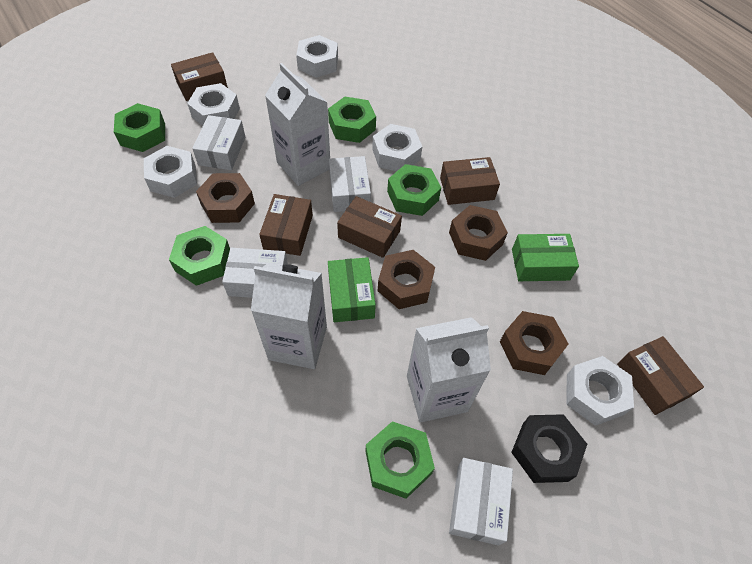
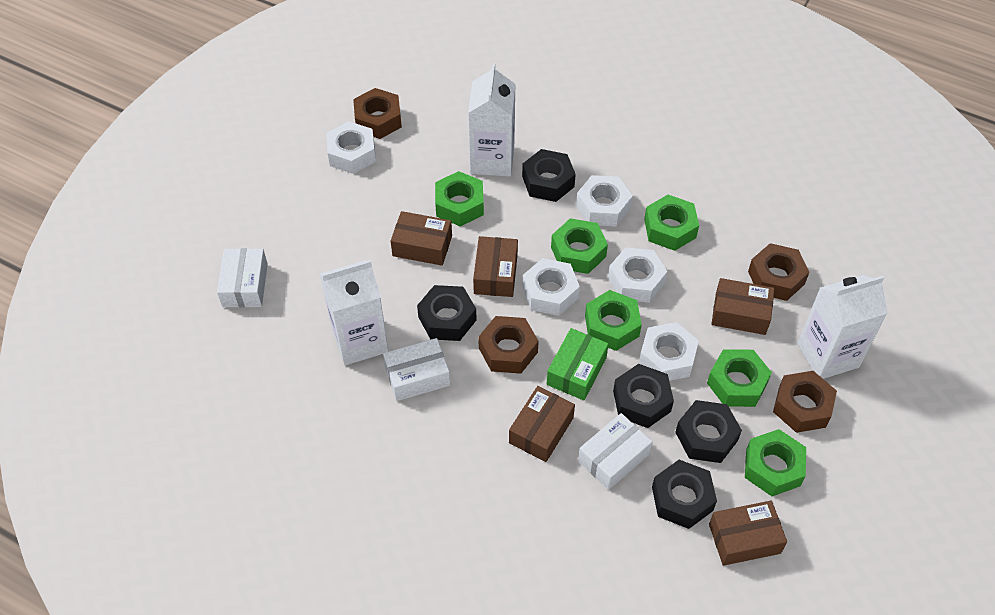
black nut: [511,414,587,483] = 1 -> [417,285,477,341] [522,149,576,202] [613,364,674,428] [652,460,717,529] [675,400,742,463] = 5
green box: [328,257,376,322] [512,234,579,281] = 2 -> [547,328,609,401] = 1
green nut: [114,103,165,152] [169,226,230,286] [328,97,376,143] [365,421,435,499] [387,164,441,216] = 5 -> [435,171,484,227] [551,218,608,274] [585,290,642,351] [644,195,699,251] [707,349,772,407] [745,429,806,496] = 6
white box: [192,115,245,170] [222,248,288,298] [329,156,371,212] [449,458,513,546] = 4 -> [217,248,268,307] [383,338,450,401] [578,413,652,490] = 3

